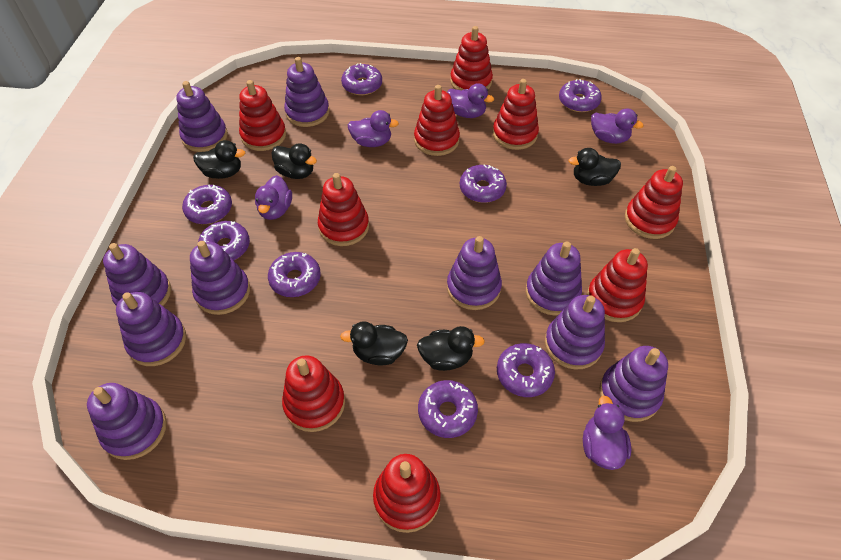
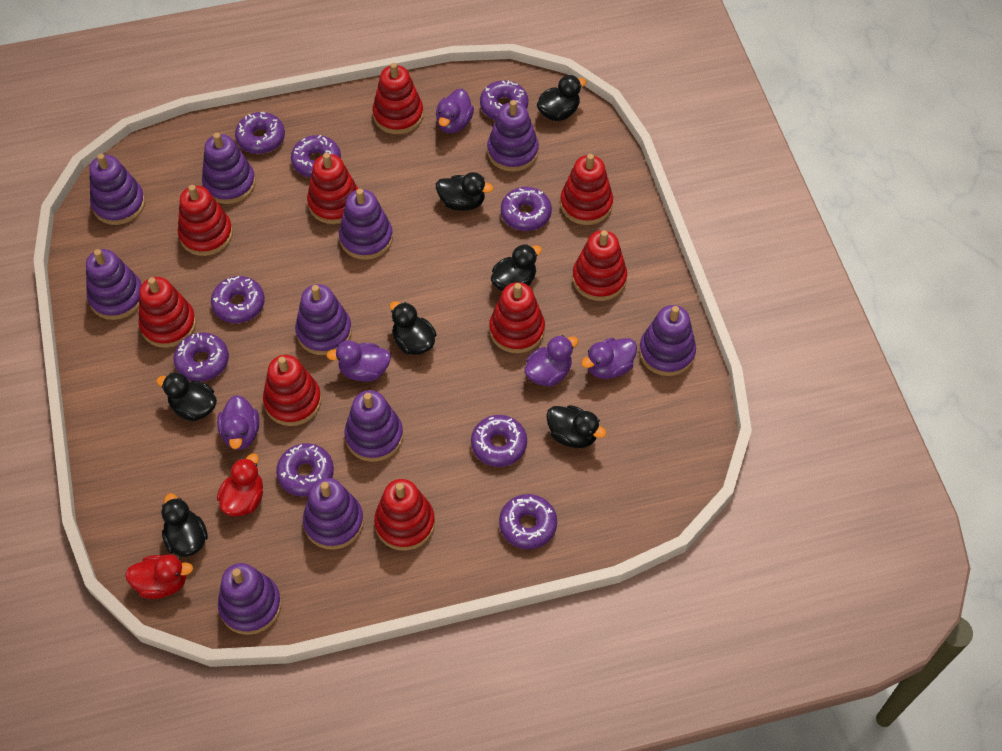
black duck: [193,140,245,179] [271,143,317,179] [340,321,408,366] [417,326,485,371] [569,148,621,186] = 5 -> [156,373,217,421] [161,493,208,557] [390,301,437,355] [436,172,494,211] [491,244,542,291] [537,75,587,121] [546,405,607,448] = 7
purple donut: [182,185,232,224] [198,221,250,260] [268,252,321,297] [341,63,382,95] [418,380,478,438] [460,164,507,203] [497,343,555,397] [559,79,602,112] = 8 -> [173,332,229,382] [211,276,265,323] [235,112,285,154] [276,443,334,496] [291,135,341,177] [471,415,527,467] [480,80,528,120] [499,494,557,549] [501,187,552,231] = 9
red duck: none = 0 -> [125,554,193,599] [217,454,263,516] = 2

